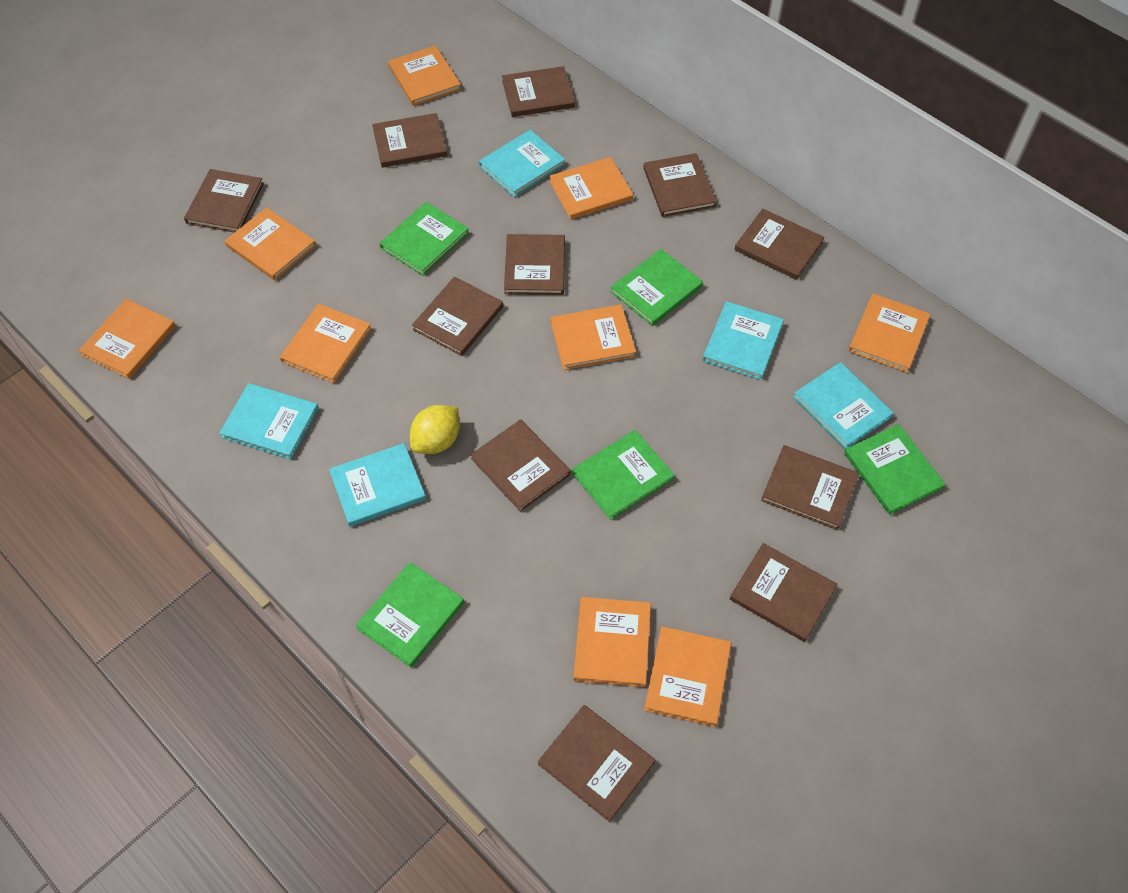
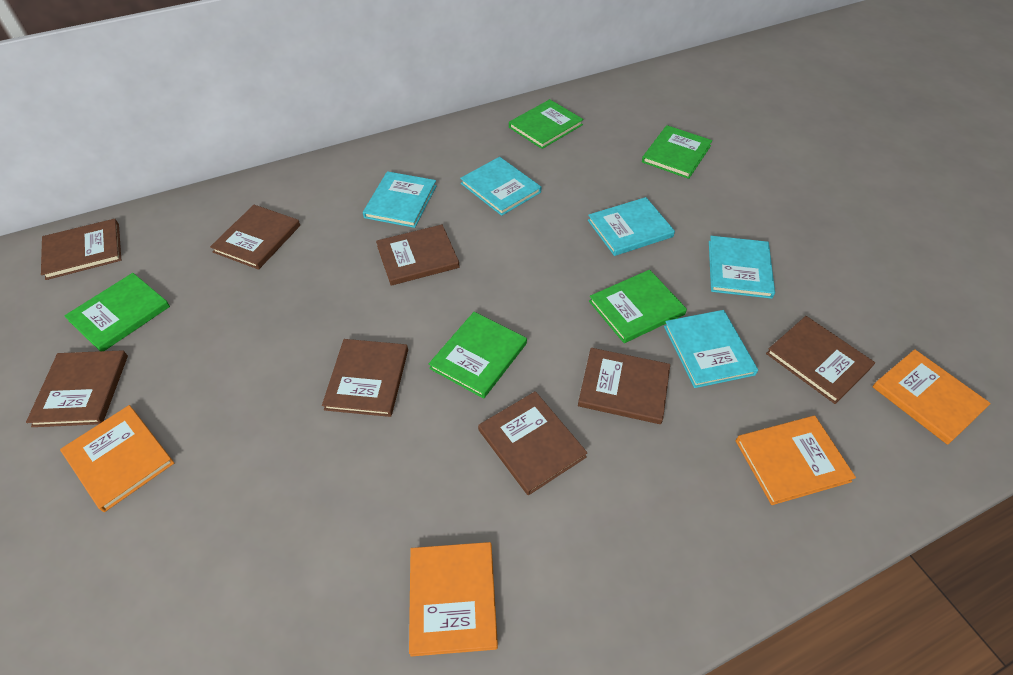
brown book: [184,169,264,233] [372,113,447,168] [412,277,503,356] [471,419,571,512] [502,66,575,117] [504,234,565,295] [538,705,655,822] [643,153,717,217] [730,543,837,642] [735,209,824,280] [761,445,859,530] = 11 -> [26,350,128,427] [41,219,121,280] [210,205,300,270] [322,339,408,417] [376,225,460,286] [478,391,587,495] [578,348,670,424] [766,316,875,404] = 8
orange book: [79,299,176,379] [225,207,316,280] [280,304,372,383] [388,45,461,106] [549,157,633,220] [550,305,636,370] [573,597,651,687] [644,626,731,727] [849,294,931,373] = 9 -> [60,405,174,512] [409,542,498,657] [736,416,856,505] [872,349,991,445] = 4
yellow lemon: [410,405,460,454] = 1 -> none = 0

